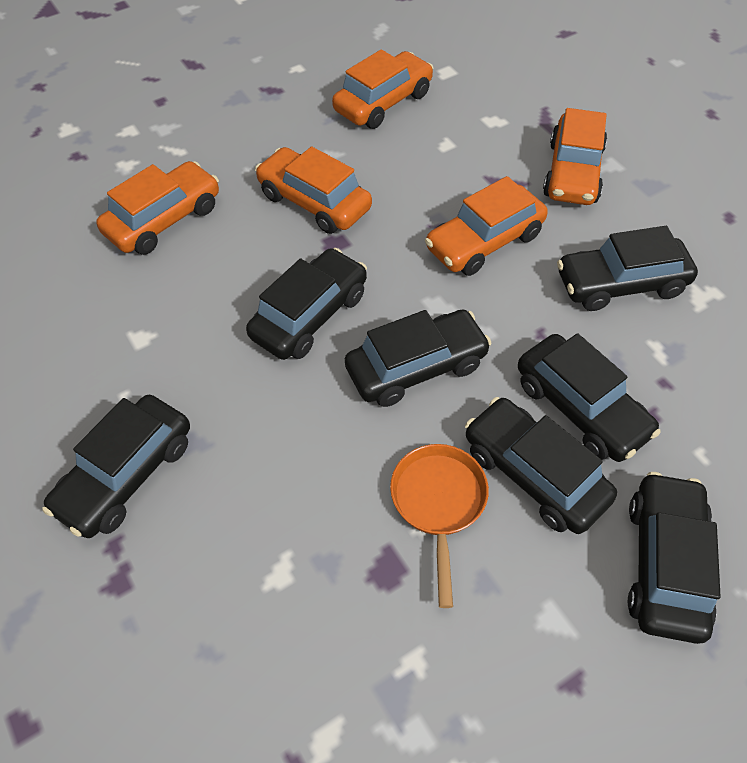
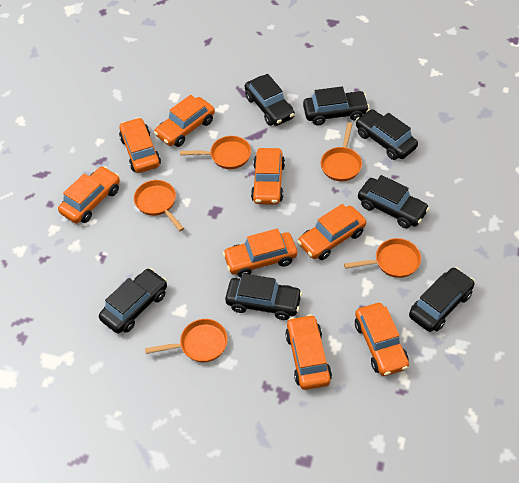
orange car: [96,161,219,255] [255,146,372,234] [332,49,434,129] [425,176,548,276] [543,108,607,205] = 5 -> [58,166,120,223] [119,117,161,173] [154,95,215,147] [223,228,297,278] [251,148,285,205] [285,314,332,390] [297,204,366,260] [355,303,409,376] = 8
orange pan: [390,444,489,608] = 1 -> [134,180,184,231] [145,319,228,362] [180,136,251,169] [320,122,362,181] [344,238,421,278] = 5

